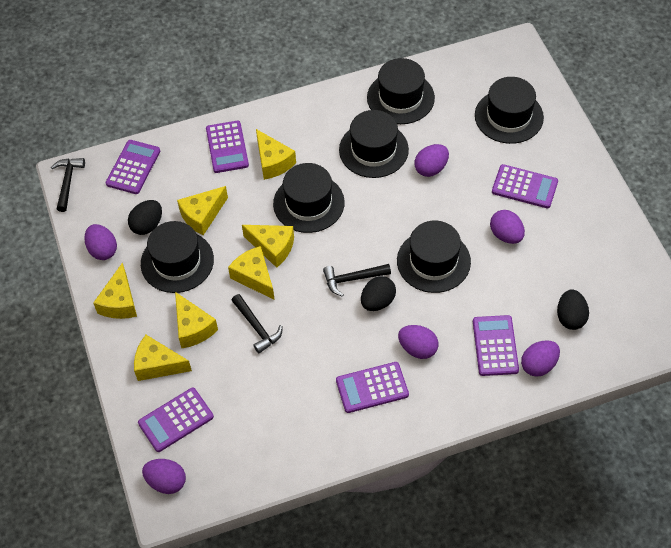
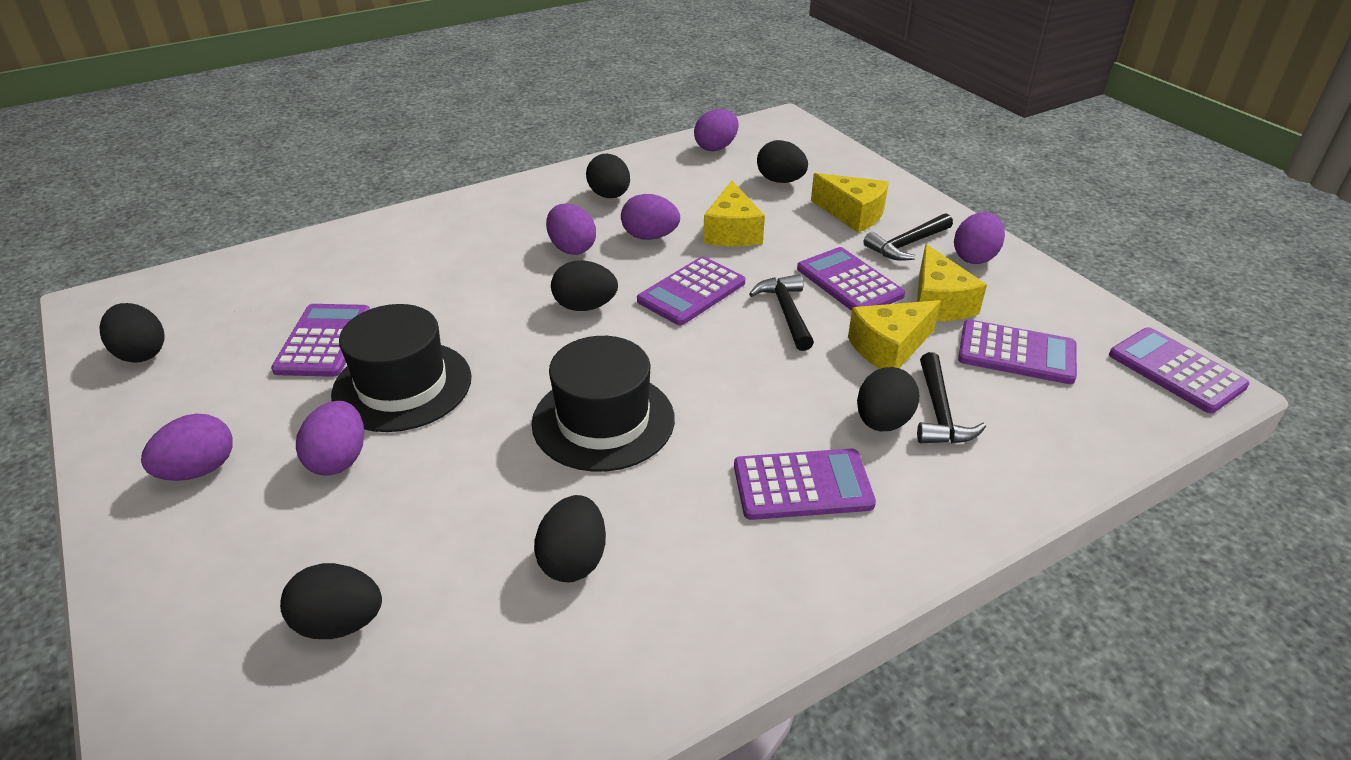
black egg: [128,200,162,235] [361,276,396,311] [557,289,589,330] = 3 -> [99,303,165,363] [280,563,382,639] [534,495,606,582] [551,260,618,311] [586,154,630,198] [757,140,808,183] [857,367,919,431] = 7
black hat: [141,221,214,293] [273,163,345,233] [339,110,409,178] [367,58,435,124] [397,221,471,293] [475,77,544,144] = 6 -> [331,304,472,432] [532,336,675,472] = 2
yellow cheese: [93,262,137,319] [134,335,192,381] [175,292,218,348] [177,186,228,235] [228,246,275,300] [242,225,294,268] [256,129,296,180] = 7 -> [703,180,765,246] [811,173,889,233] [848,300,941,369] [917,244,987,321] = 4

